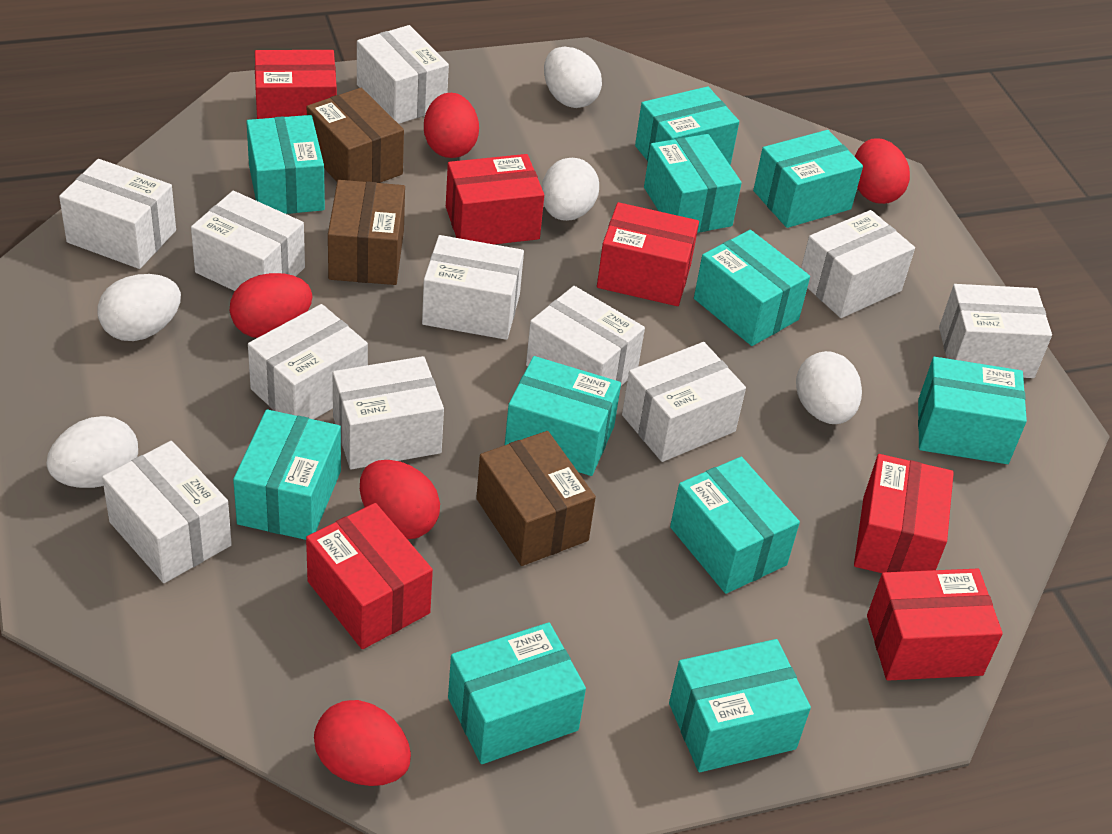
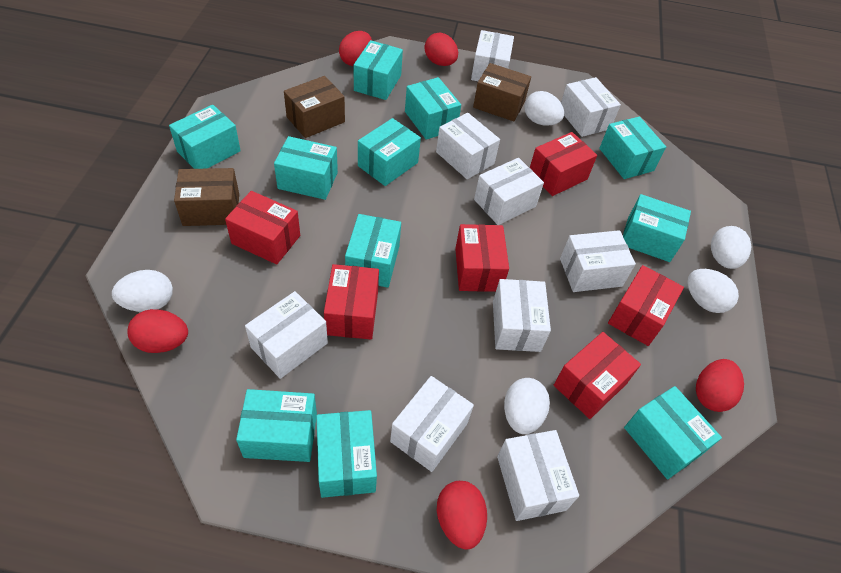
white box: [59,159,176,269] [102,441,232,583] [191,191,305,291] [248,304,368,419] [333,356,444,469] [357,25,449,124] [422,235,524,340] [526,286,645,386] [622,342,746,462] [801,210,915,318] [939,284,1052,378] = 11 -> [245,291,328,379] [390,376,474,472] [436,113,500,179] [471,30,514,81] [474,158,544,225] [493,279,551,352] [497,430,579,521] [560,230,636,292] [561,77,621,137] = 9

